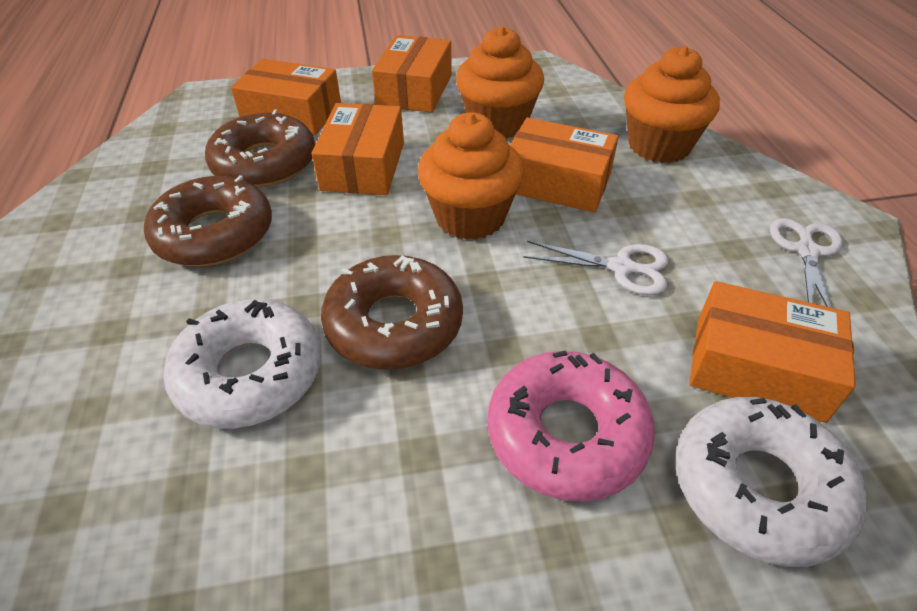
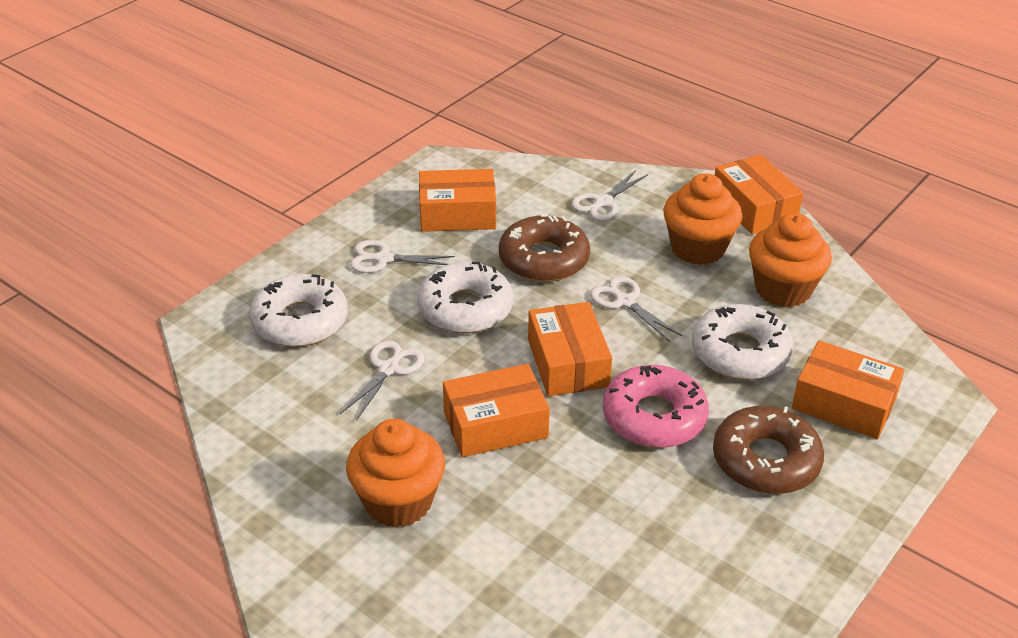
brown donut: [144,175,272,266] [205,109,315,188] [321,255,463,370] = 3 -> [499,214,590,282] [713,406,824,494] = 2
white donut: [164,299,321,429] [676,397,867,567] = 2 -> [249,274,348,347] [417,262,513,333] [692,304,793,380] = 3
white scissors: [523,241,668,295] [770,218,842,308] = 2 -> [340,340,424,421] [350,240,455,273] [571,170,648,221] [590,276,682,342] = 4

